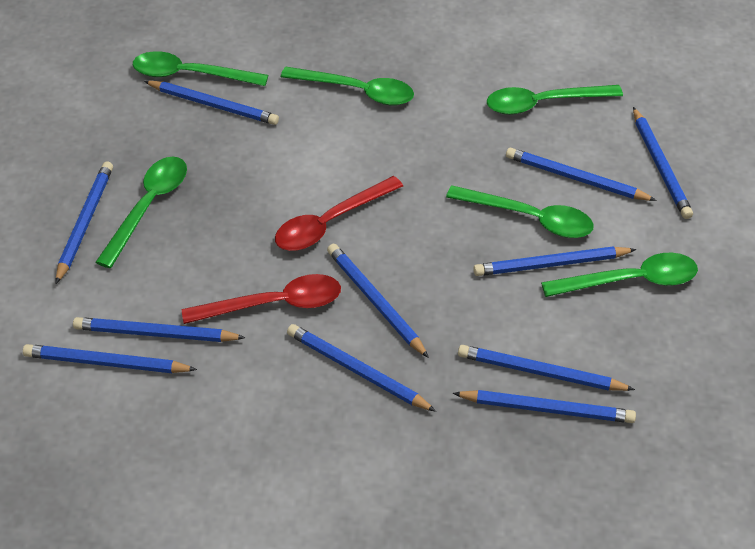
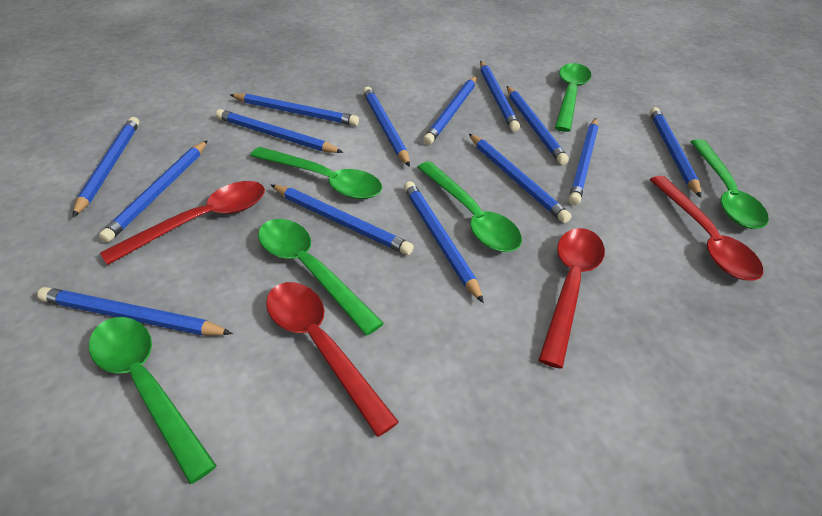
blue pencil: [23,344,197,373] [55,161,113,284] [73,317,246,342] [144,81,279,125] [287,324,436,412] [327,244,429,358] [453,390,636,423] [458,345,635,391] [473,247,636,276] [506,148,657,201] [633,107,693,219] = 11 -> [37,287,233,336] [72,117,140,217] [99,140,208,243] [216,109,343,153] [230,93,359,126] [271,185,414,255] [363,86,410,167] [404,181,484,303] [423,76,477,145] [469,134,571,223] [480,61,520,132] [507,86,569,165] [569,118,598,205] [650,107,701,198] = 14
red spoon: [182,274,341,324] [275,176,403,251] = 2 -> [100,181,265,265] [266,282,399,437] [539,228,605,369] [650,176,763,280] = 4

